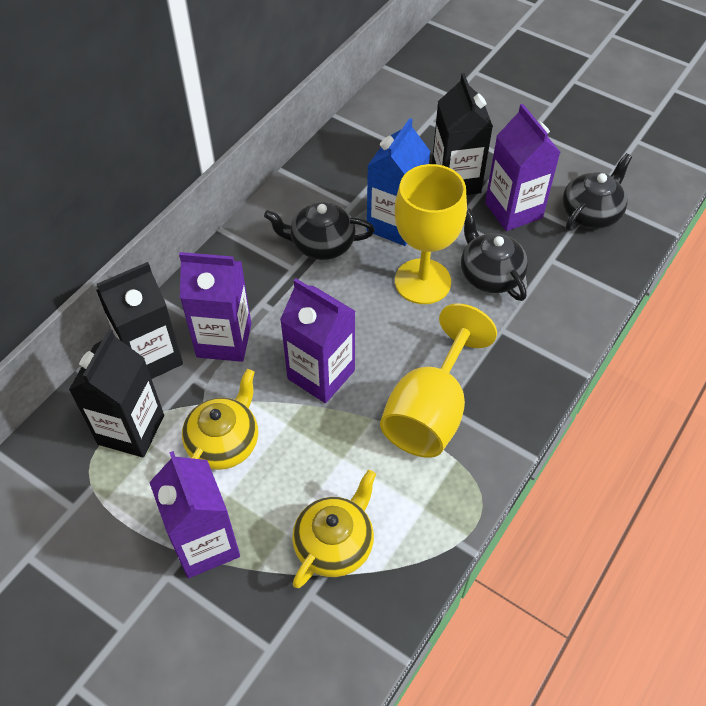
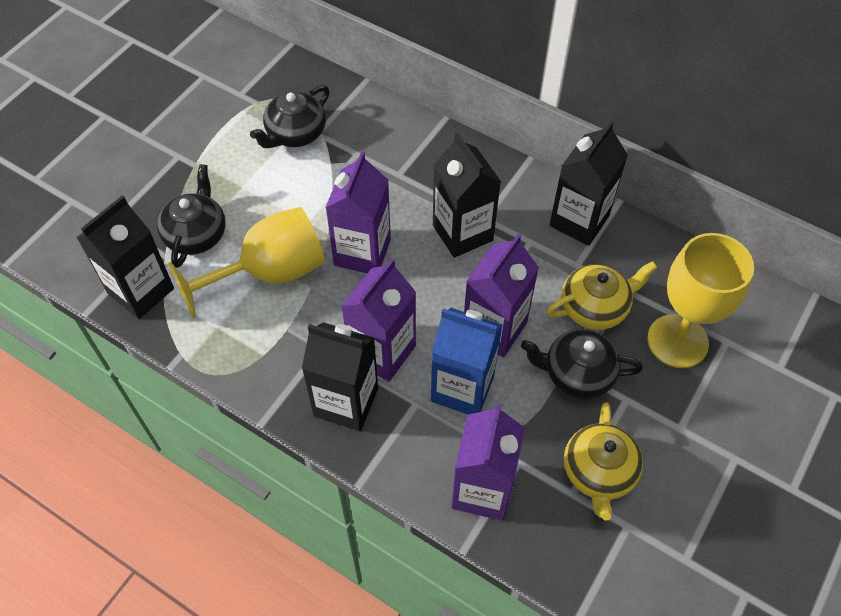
black carton: [69,329,164,458] [96,262,183,379] [432,73,493,195] = 3 -> [76,195,174,319] [302,322,378,431] [433,132,501,258] [549,121,628,246] = 4

